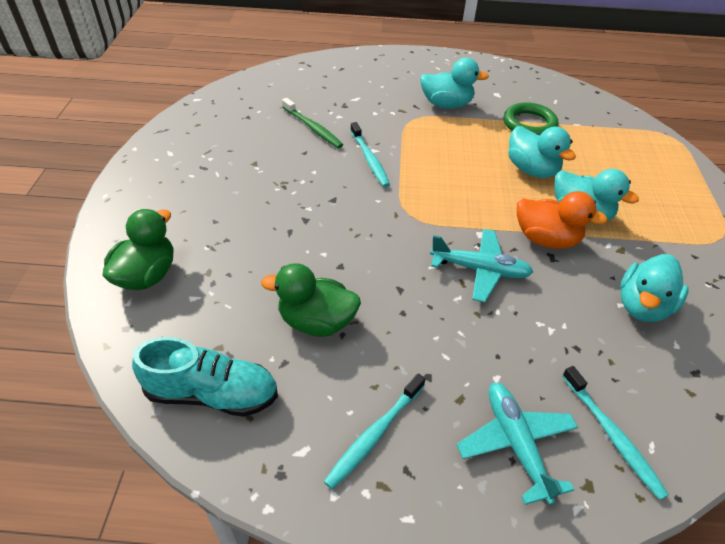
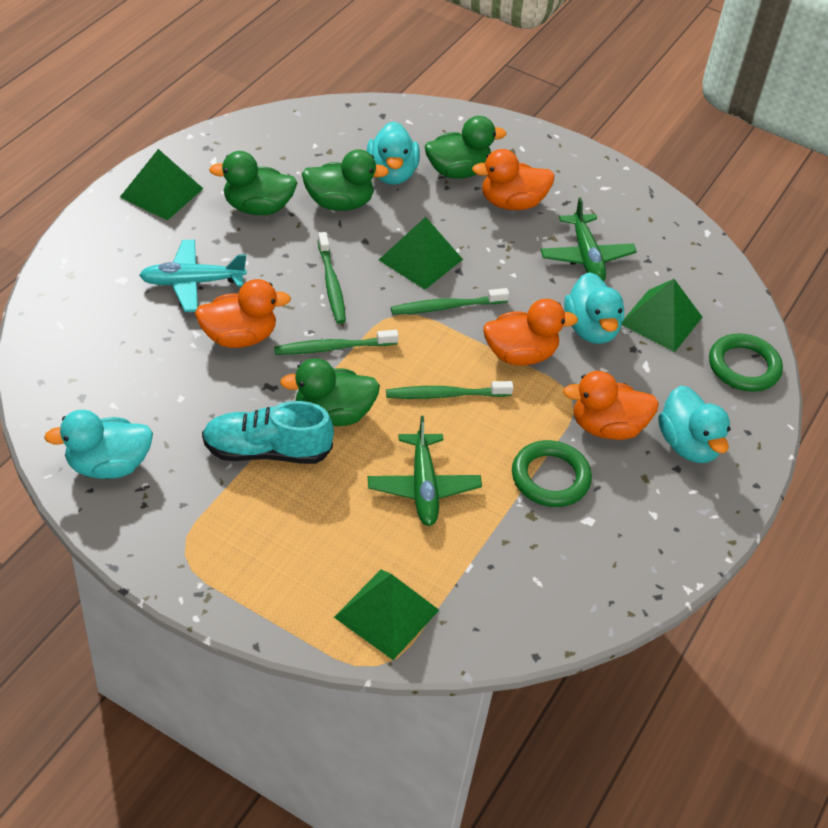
green duck: [102,209,173,290] [261,263,361,337] = 2 -> [209,151,297,215] [280,358,380,426] [302,149,389,211] [425,116,506,179] = 4
green plane: none = 0 -> [368,416,482,526] [540,197,637,281] = 2
green pyramid: none = 0 -> [120,149,203,221] [334,570,439,660] [379,217,463,290] [621,279,702,352] = 4
green ring: [504,102,558,135] = 1 -> [512,440,592,507] [709,334,783,392] = 2
green toothbrush: [282,98,343,148] = 1 -> [274,330,399,355] [318,232,346,324] [386,381,513,399] [391,288,509,315] = 4
orange duck: [517,191,608,249] = 1 -> [195,279,291,348] [472,149,555,210] [483,299,578,365] [563,371,659,440] = 4
turquoise plane: [430,229,533,302] [457,383,578,505] = 2 -> [139,240,247,312] = 1
turquoise toothbrush: [324,373,425,490] [350,122,390,187] [562,366,669,500] = 3 -> none = 0

